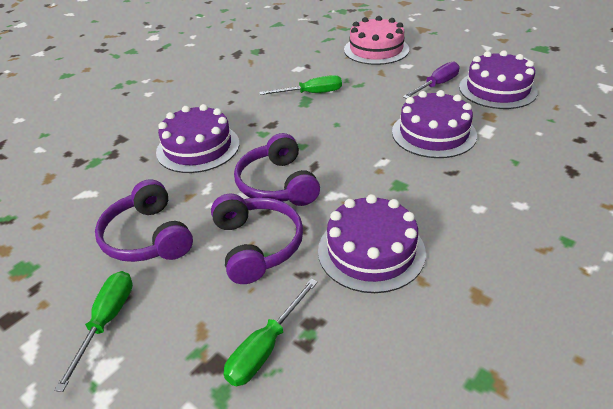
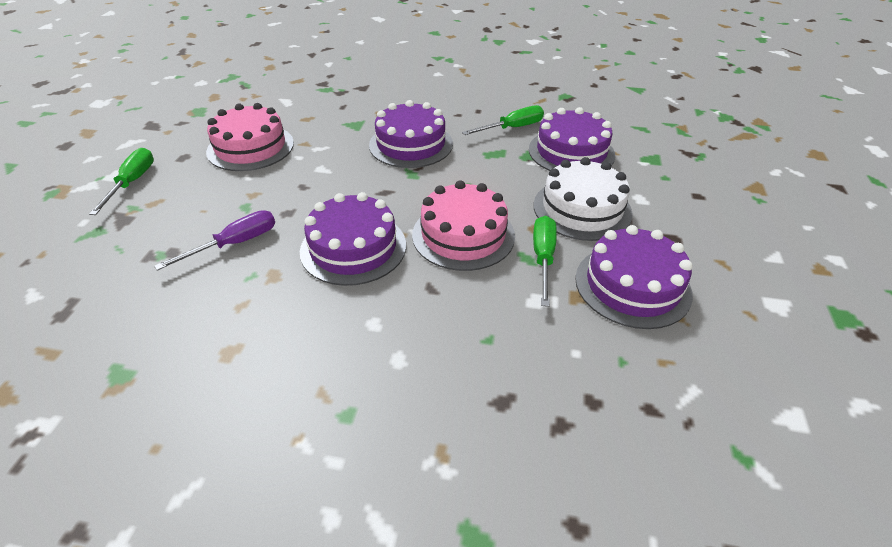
pink cake: [344,16,409,65] = 1 -> [206,103,294,171] [412,180,515,271] = 2
purple headphones: [95,179,193,262] [211,194,303,284] [234,133,320,206] = 3 -> none = 0
white cake: none = 0 -> [533,157,633,241] = 1

